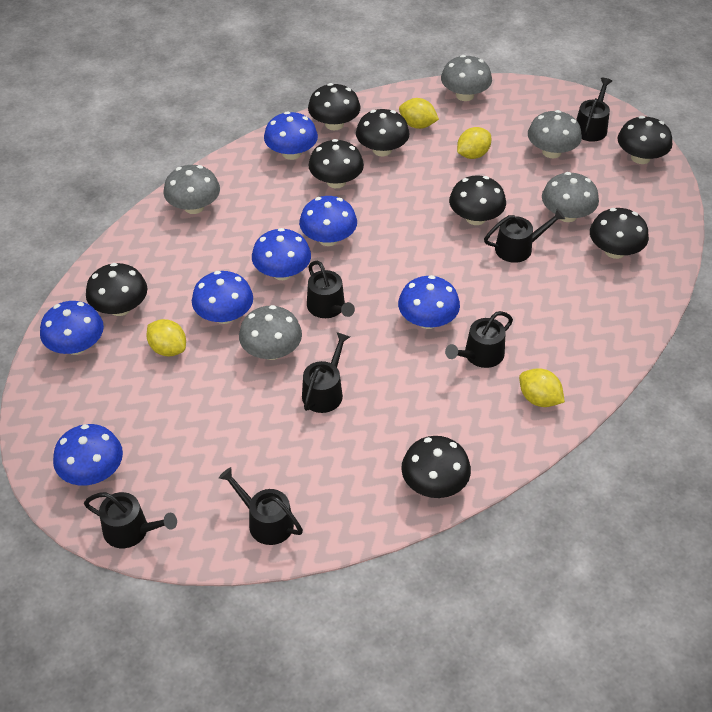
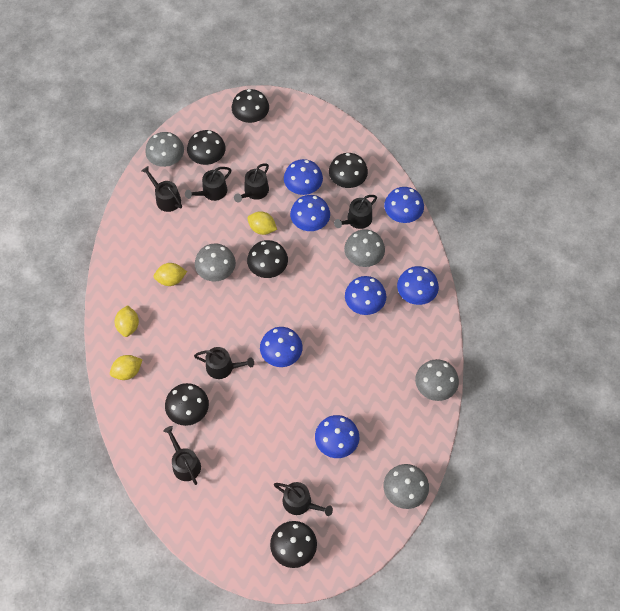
black mushroom: [86,263,147,316] [308,83,361,131] [308,139,364,188] [356,109,410,156] [401,436,471,498] [449,175,506,225] [590,208,649,259] [617,116,672,164] = 8 -> [165,383,209,426] [187,130,226,165] [232,89,269,123] [247,240,288,278] [270,521,317,568] [329,153,368,188] = 6

